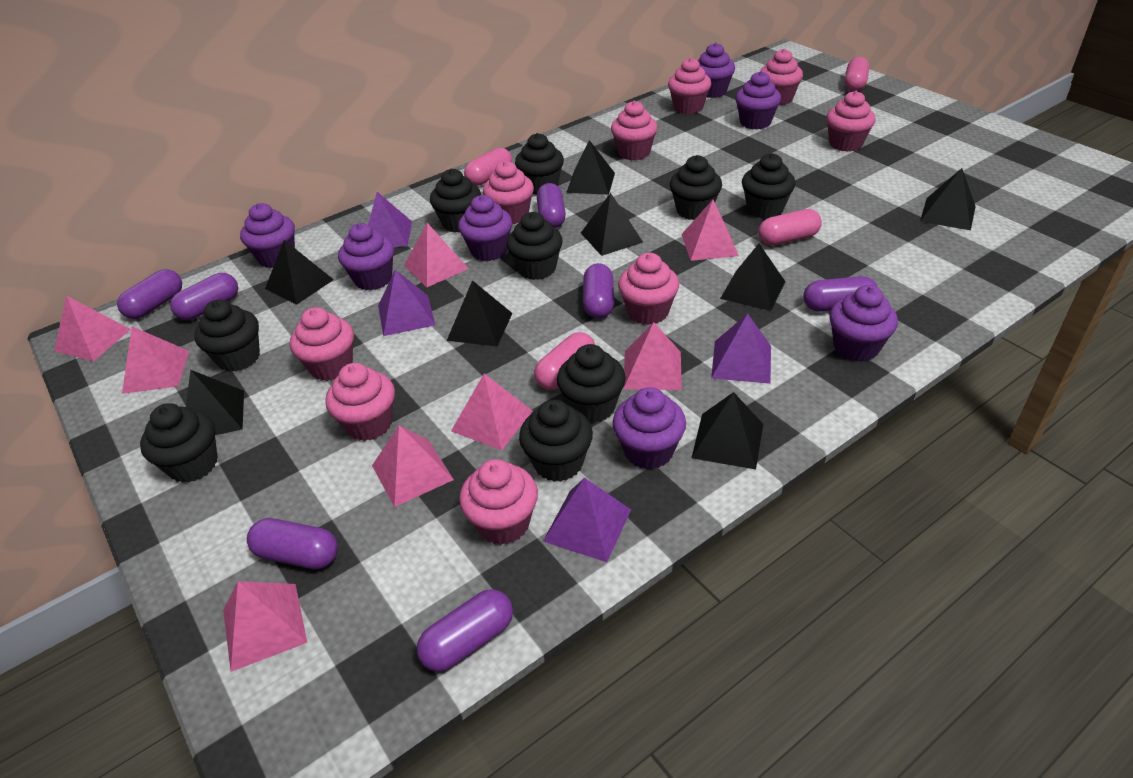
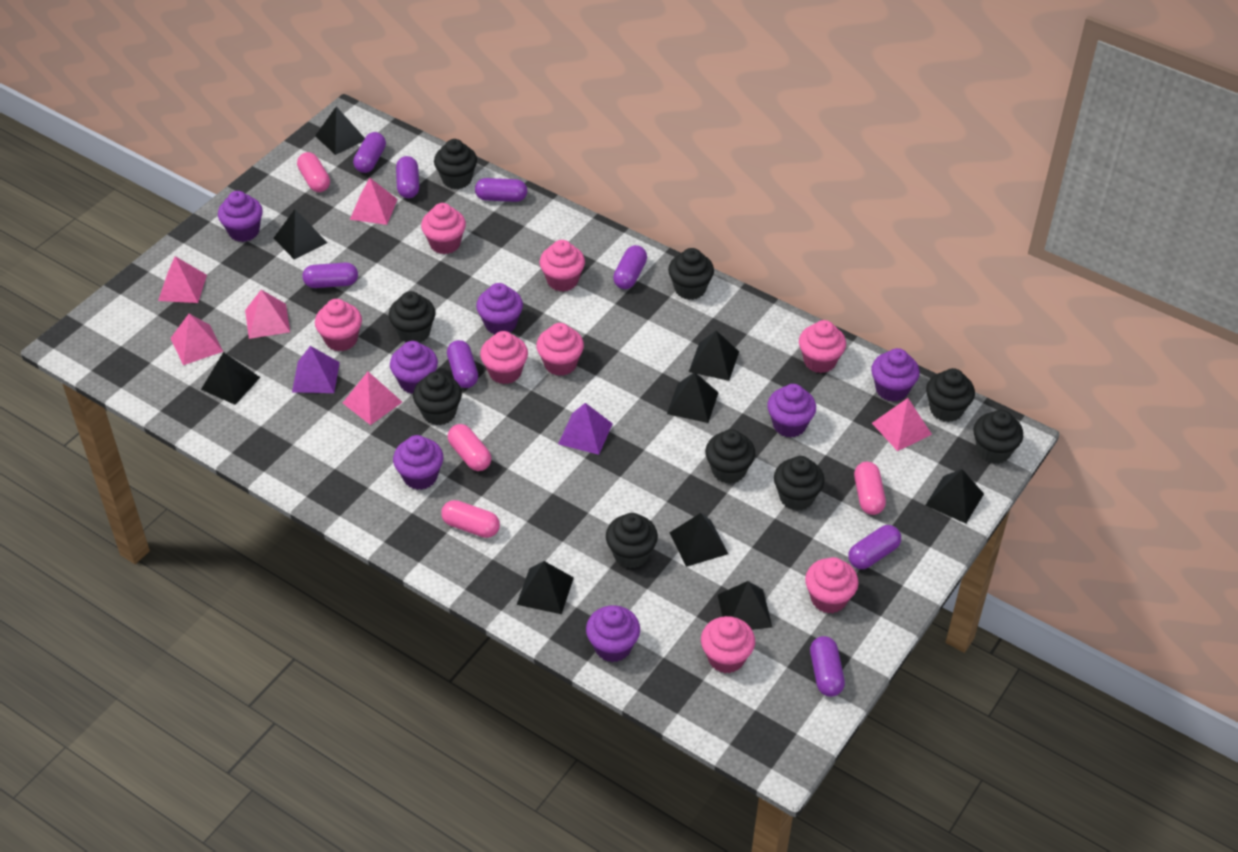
black pyramid: [186,370,244,435] [265,240,334,305] [447,280,513,346] [566,140,615,195] [581,193,643,256] [692,392,763,470] [720,244,785,311] [920,168,976,230] = 8 -> [201,352,260,405] [274,209,327,259] [315,106,365,155] [516,561,574,614] [667,372,719,423] [669,513,728,567] [689,330,739,381] [718,581,772,630] [925,469,984,524] = 9
pink cupcake: [290,307,354,381] [326,363,395,441] [459,459,538,545] [483,161,534,224] [611,101,658,160] [618,253,679,325] [668,58,711,114] [760,49,803,105] [826,91,875,152] = 9 -> [315,299,362,351] [421,203,466,254] [480,331,528,384] [536,323,584,376] [540,240,585,292] [701,616,755,673] [799,320,846,373] [805,557,859,614] = 8
pink pyramid: [54,296,131,362] [122,327,189,394] [223,581,307,672] [372,425,454,507] [404,223,469,287] [451,374,533,451] [623,322,682,390] [682,200,739,261] = 8 -> [158,256,207,303] [170,314,223,365] [245,290,290,339] [343,372,402,425] [350,178,398,225] [872,398,932,451] = 6
purple capsule: [117,269,182,319] [170,273,238,320] [247,518,338,569] [417,589,513,672] [537,183,566,228] [583,263,614,319] [803,276,878,312] = 7 -> [302,263,358,288] [353,132,386,173] [396,156,419,198] [447,340,478,388] [475,178,527,202] [613,245,647,289] [810,636,845,697] [848,525,901,569] = 8
purple pyramid: [368,192,412,247] [378,270,435,336] [543,478,631,562] [711,314,771,384] = 4 -> [292,346,340,393] [558,403,613,455] = 2

